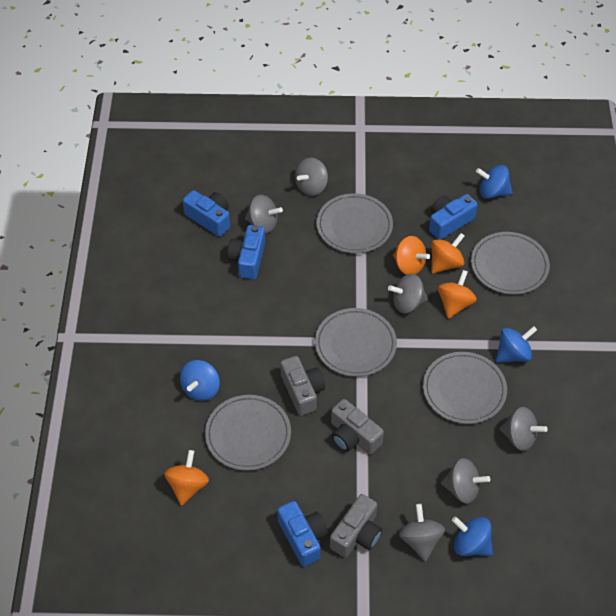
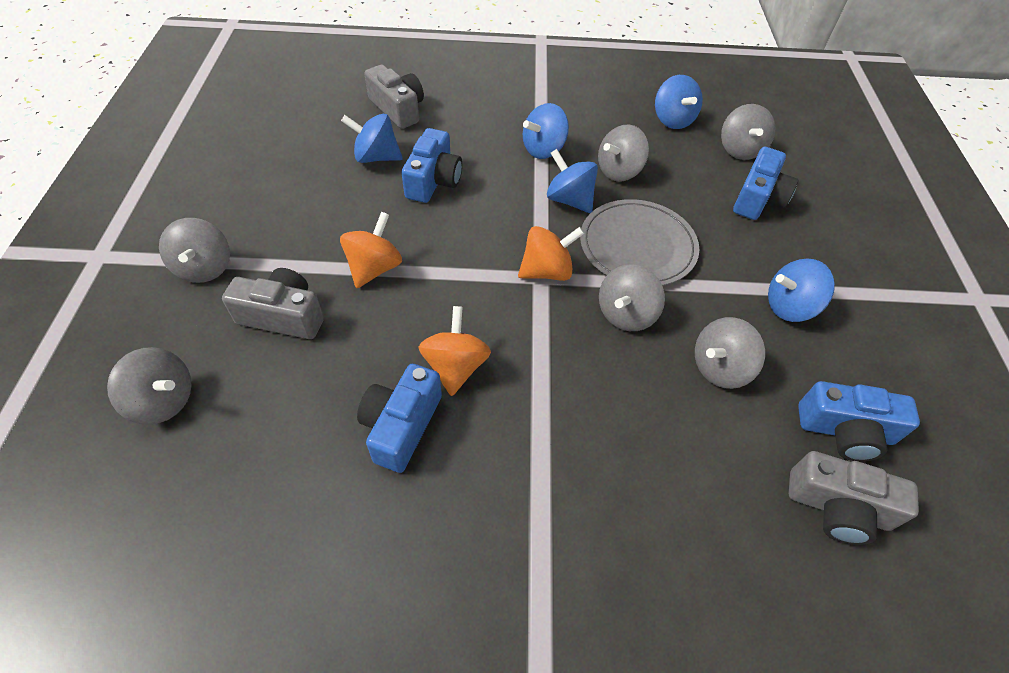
blue spinning top: [180,360,220,401] [452,516,493,556] [476,165,513,199] [496,326,537,363] = 4 -> [341,114,403,163] [523,103,569,159] [547,149,598,213] [655,75,703,129] [768,259,835,322] = 5
grey plate: [205,395,291,471] [315,308,397,377] [317,193,393,253] [423,352,507,424] [471,232,550,295] = 5 -> [580,199,699,286] = 1
orange spinning top: [164,450,209,506] [393,236,430,275] [431,233,465,274] [438,270,477,319] = 4 -> [340,212,402,288] [419,306,491,396] [518,226,584,281] = 3

